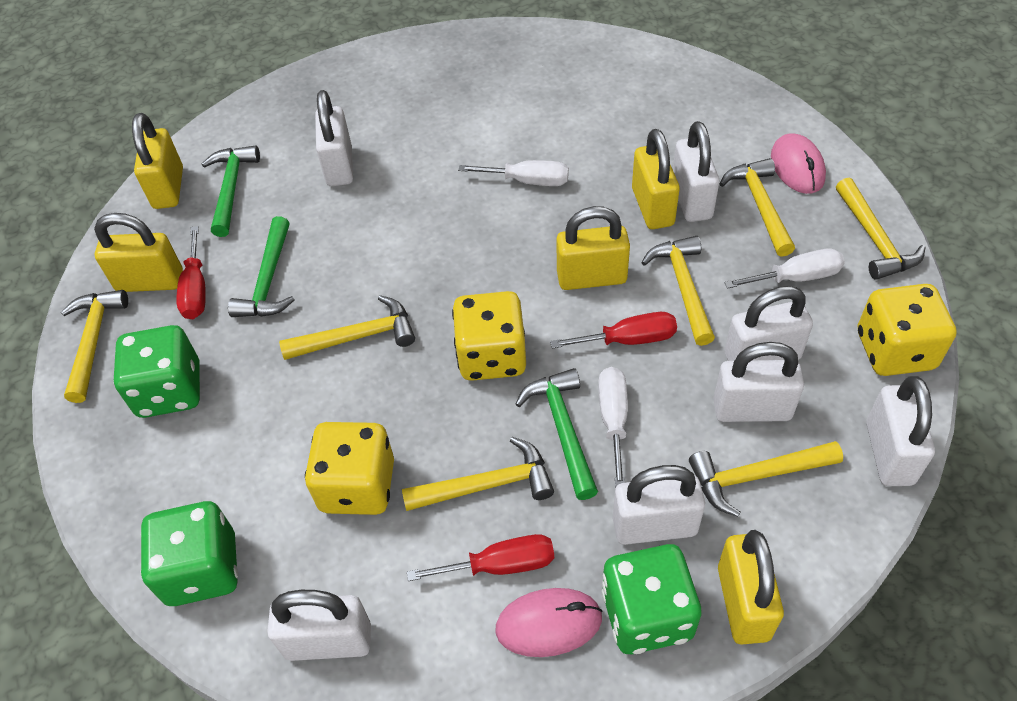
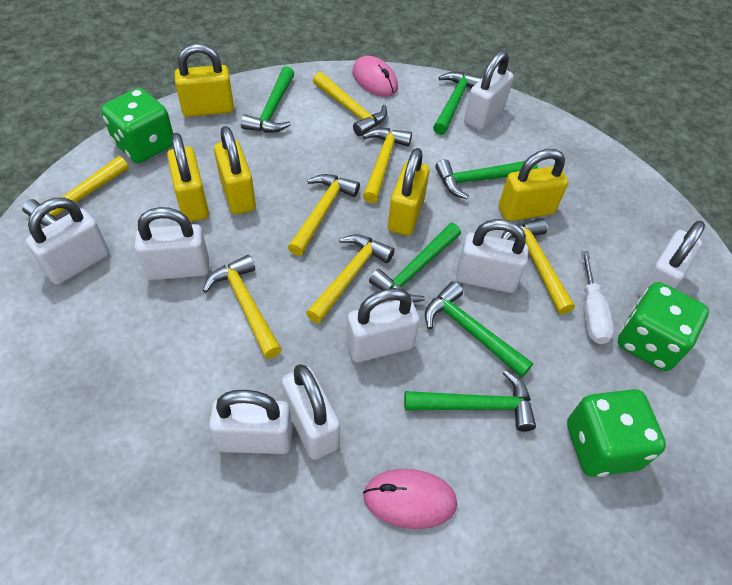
green hammer: [202,145,260,237] [228,216,294,317] [516,368,598,500] = 3 -> [241,66,294,133] [369,223,461,303] [404,370,536,432] [425,281,533,378] [433,72,483,135] [436,159,538,199] = 6
red screwdriver: [176,226,206,319] [407,534,554,581] [550,312,677,348] = 3 -> none = 0
white padlock: [267,590,371,661] [315,90,353,186] [613,465,705,545] [673,121,719,222] [713,342,804,422] [725,286,813,361] [866,376,935,486] = 7 -> [26,198,109,285] [135,207,209,280] [209,390,292,454] [282,364,340,460] [346,288,420,362] [456,219,529,293] [464,50,514,130] [637,221,705,297] = 8
white screwdriver: [458,160,569,186] [598,367,628,488] [724,248,845,289] = 3 -> [581,251,614,344] = 1
yellow dice: [305,422,394,515] [452,291,526,381] [858,284,957,376] = 3 -> none = 0

